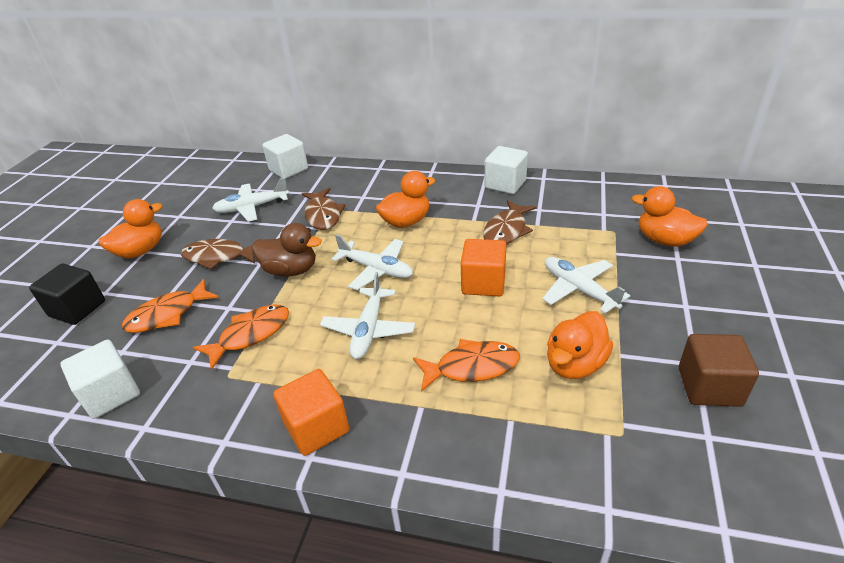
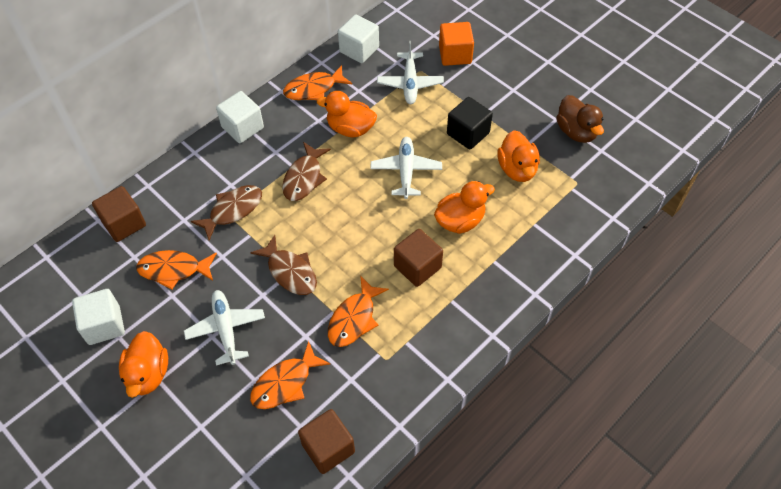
brown cube: [679,334,759,407] = 1 -> [92,186,146,242] [298,409,355,474] [394,229,443,287] = 3
orange cube: [273,369,349,456] [461,239,506,296] = 2 -> [439,22,474,66] = 1
orange fish: [122,279,219,333] [193,305,289,370] [413,339,520,392] = 3 -> [136,250,217,290] [250,341,330,409] [283,65,352,100] [328,276,389,347] = 4
white plane: [212,178,289,222] [320,272,415,359] [331,234,413,290] [542,257,630,313] = 4 -> [184,290,265,366] [370,137,442,199] [377,41,444,104] = 3

